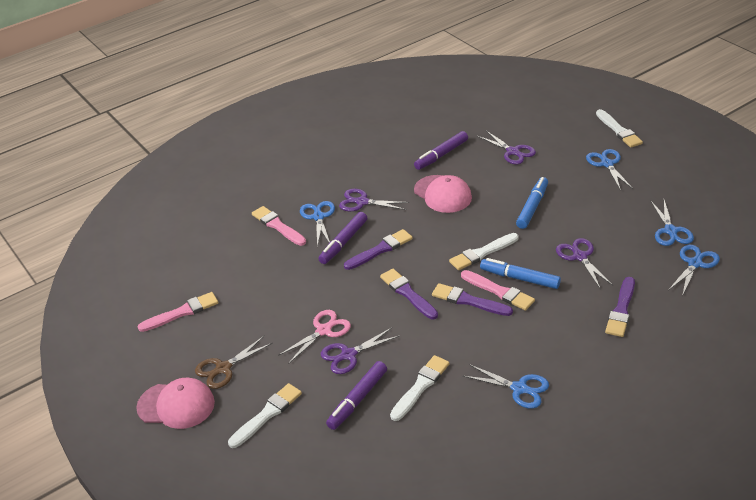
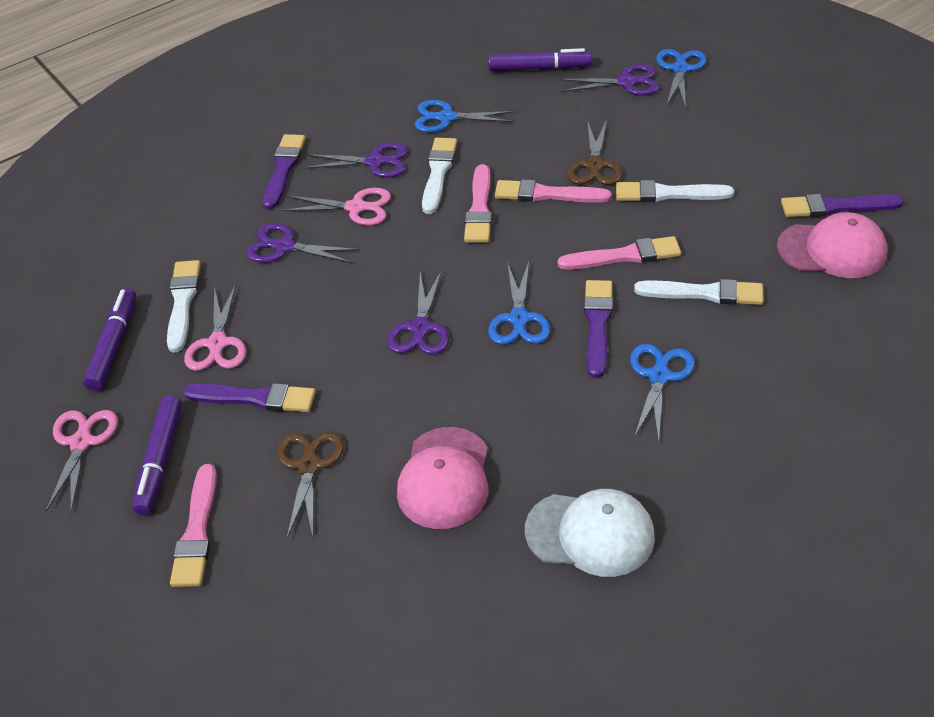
blue marker: [480,258,561,289] [516,177,548,229] = 2 -> none = 0
blue scissors: [300,201,335,247] [463,364,549,409] [586,149,633,191] [650,200,694,246] [669,245,720,296] = 5 -> [415,100,515,133] [488,262,550,345] [630,344,695,442] [656,49,707,108] = 4
brown scissors: [195,336,273,389] = 1 -> [277,431,344,538] [567,120,622,185] = 2
pink brush: [138,292,218,332] [252,206,306,246] [461,270,535,310] = 3 -> [170,464,217,587] [464,164,492,242] [495,179,612,203] [558,236,681,270] = 4
pink scissors: [278,310,351,364] = 1 -> [46,410,118,512] [184,284,246,371] [282,188,391,225] = 3
white cap: none = 0 -> [525,489,655,577] = 1

